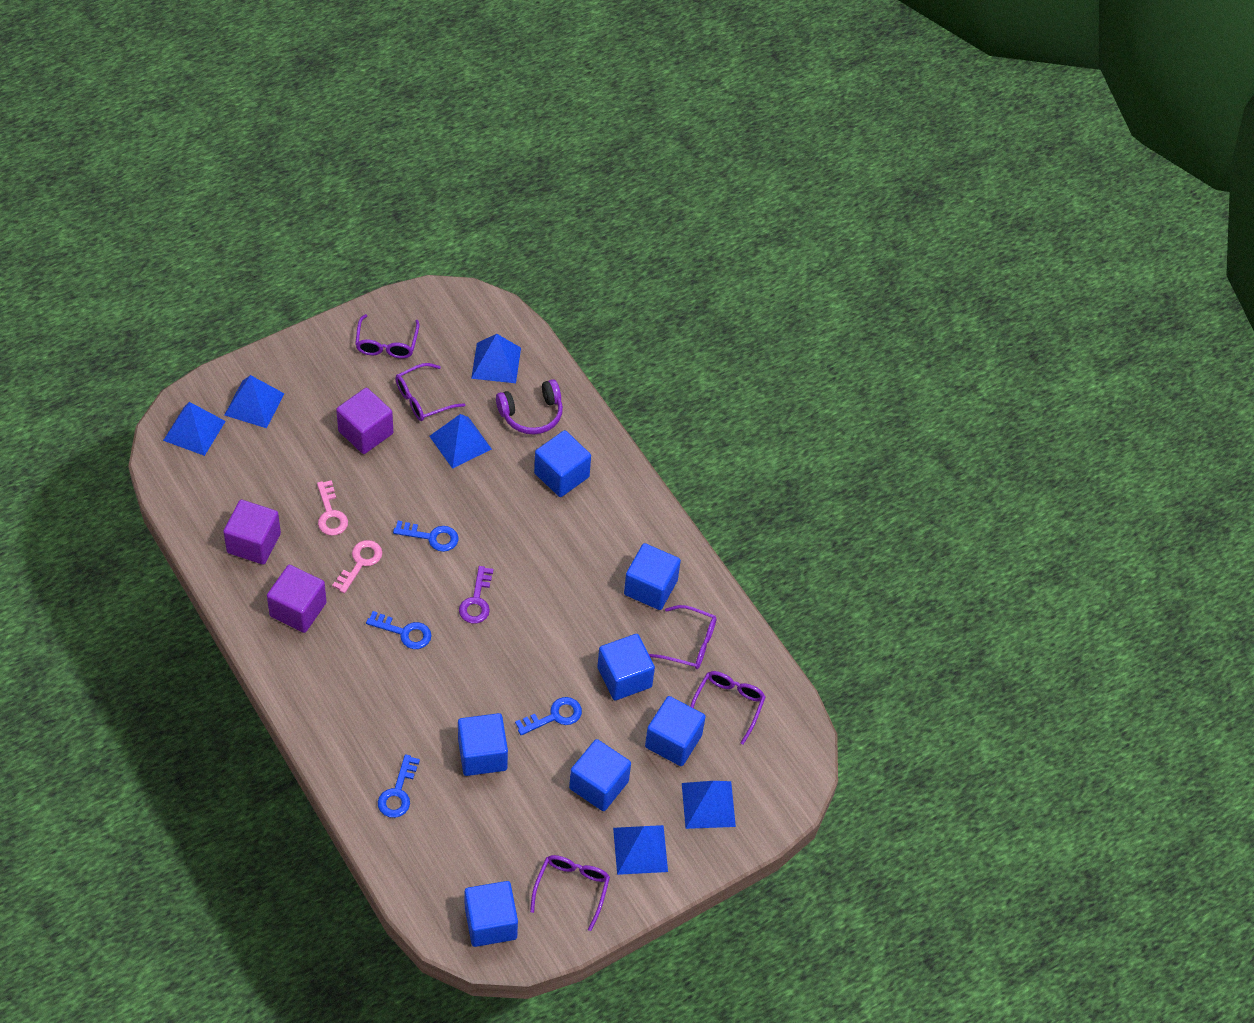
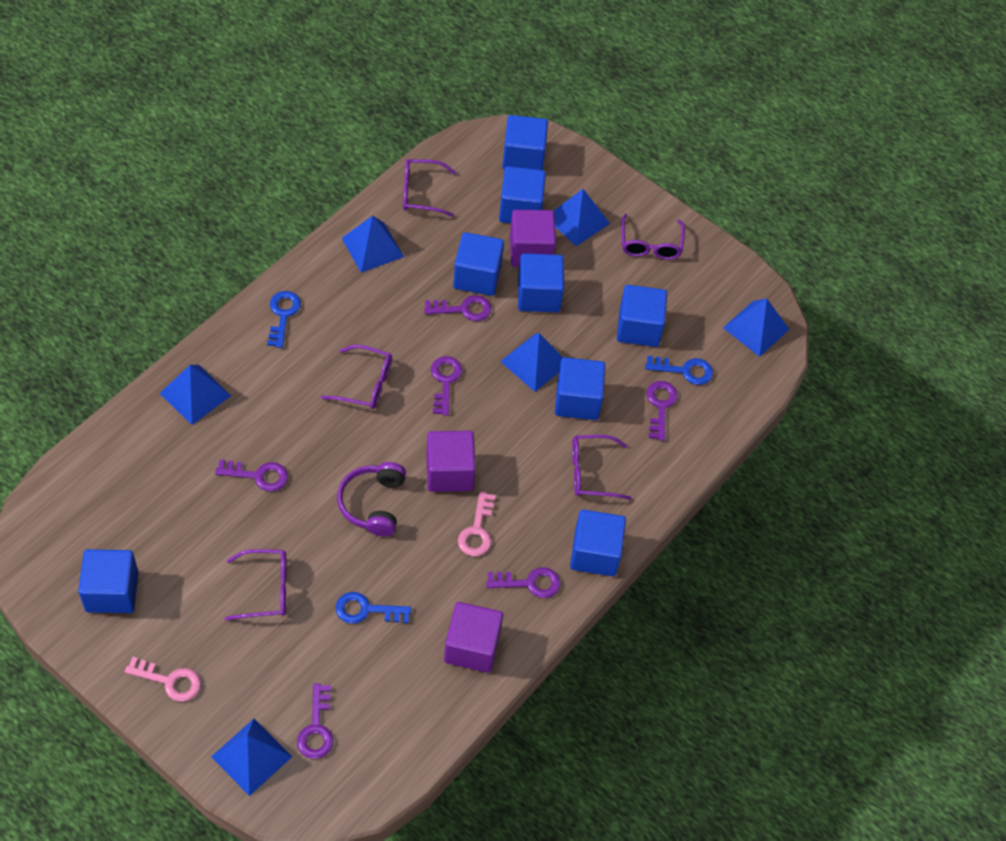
blue cube: [458,713,508,776] [465,881,518,947] [534,430,591,497] [569,739,631,811] [597,634,655,700] [624,543,681,610] [645,696,706,766] = 7 -> [78,549,139,613] [453,232,504,296] [499,166,546,223] [502,115,548,170] [518,253,564,313] [555,357,606,420] [570,509,626,576] [617,285,667,347] = 8
blue key: [366,611,432,649] [378,754,420,818] [393,521,458,552] [515,697,582,735] = 4 -> [267,291,301,348] [335,592,411,624] [645,356,713,385] = 3
purple key: [459,566,493,624] = 1 -> [215,459,288,492] [297,684,333,759] [424,295,492,321] [431,356,462,416] [486,567,561,598] [646,381,678,441] = 6

